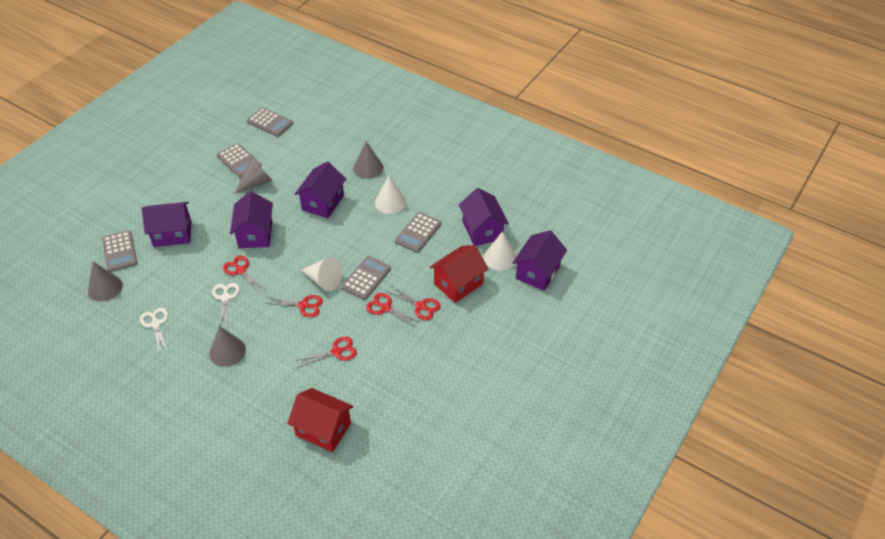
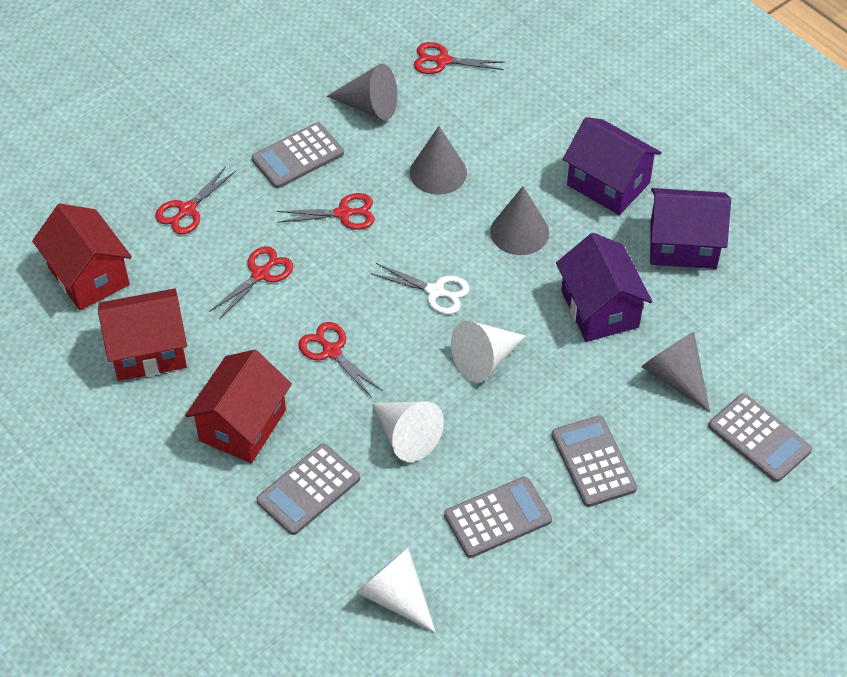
purple house: [142,202,191,247] [230,191,273,248] [295,161,346,218] [459,188,509,246] [513,230,567,291] = 5 -> [556,233,652,342] [563,117,662,215] [650,188,731,269] = 3
red house: [287,388,353,452] [430,245,488,303] = 2 -> [32,204,132,310] [98,288,187,381] [185,350,292,463] = 3
white scissors: [140,308,168,355] [212,283,240,329] = 2 -> [370,263,470,314] = 1

